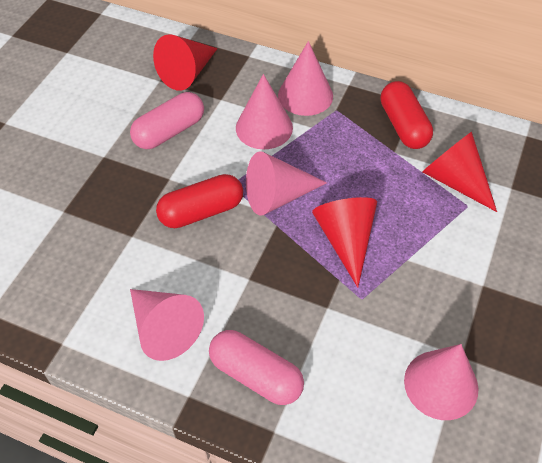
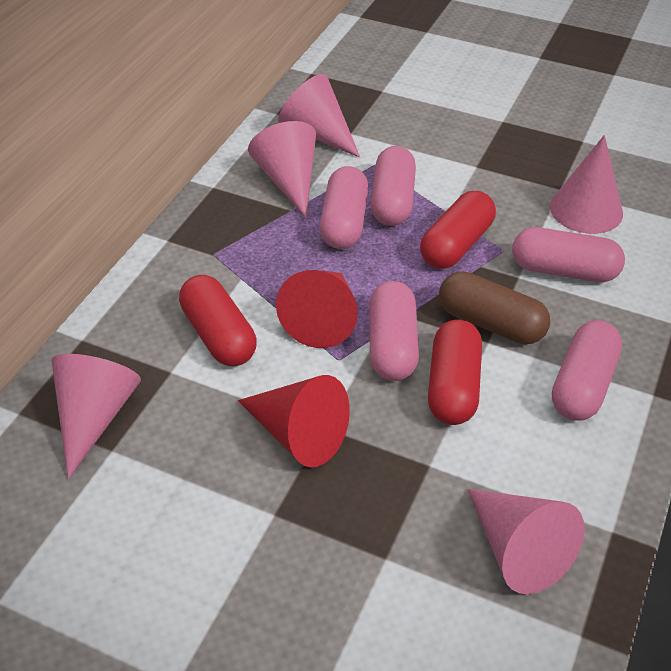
brown capsule: none = 0 -> [439,271,550,344] = 1
pink capsule: [130,92,204,149] [209,330,304,405] = 2 -> [320,166,368,249] [369,281,419,381] [370,146,416,226] [512,227,625,282] [552,320,622,421] = 5
red capsule: [156,174,243,228] [381,81,433,149] = 2 -> [179,275,257,366] [420,191,496,269] [428,320,482,425] = 3
red cone: [153,34,218,91] [312,197,377,288] [422,132,497,212] = 3 -> [238,375,350,467] [276,270,358,348] = 2

